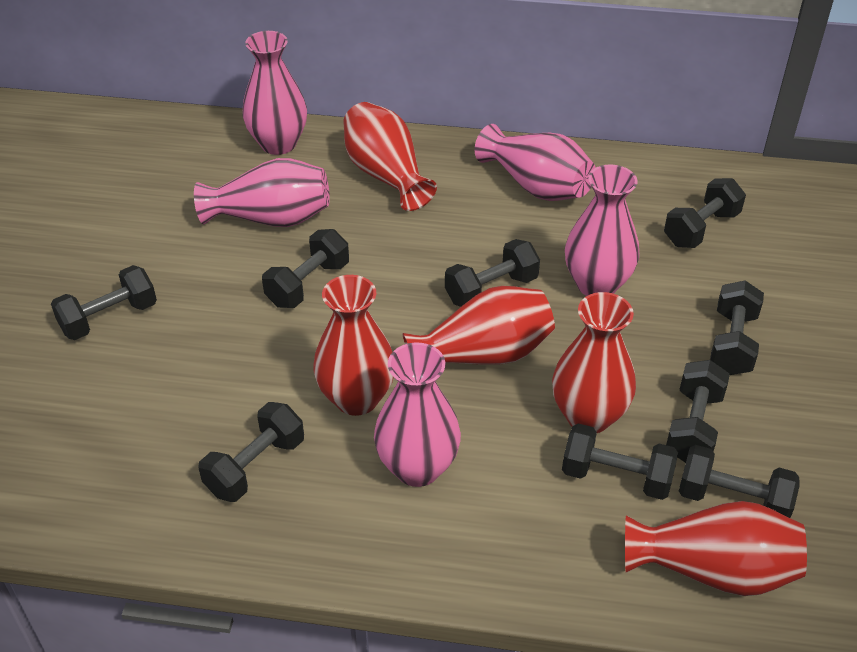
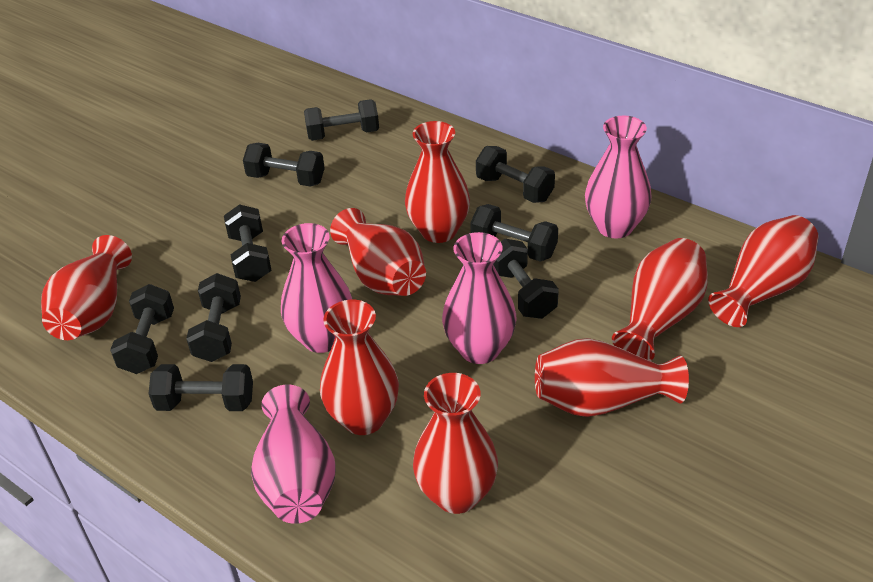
pink vase: [194,158,330,227] [243,31,307,155] [374,342,461,487] [475,124,595,201] [565,164,639,296] = 5 -> [251,385,336,524] [281,223,353,353] [442,232,517,364] [585,116,651,239] = 4
red vase: [313,275,394,416] [343,102,437,211] [402,286,555,365] [552,292,636,433] [625,501,807,596] = 5 -> [41,235,132,340] [320,300,399,435] [330,208,426,296] [405,121,470,243] [413,373,498,514] [535,338,689,417] [612,238,708,361] [708,215,819,327] = 8

